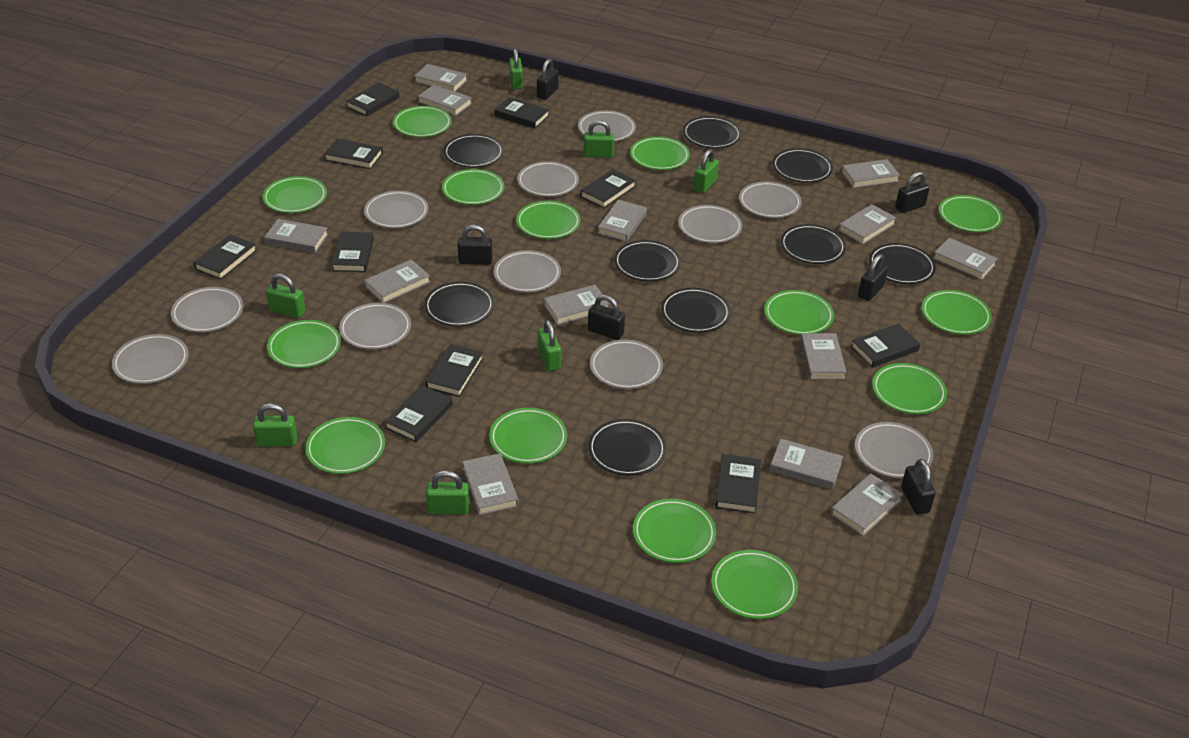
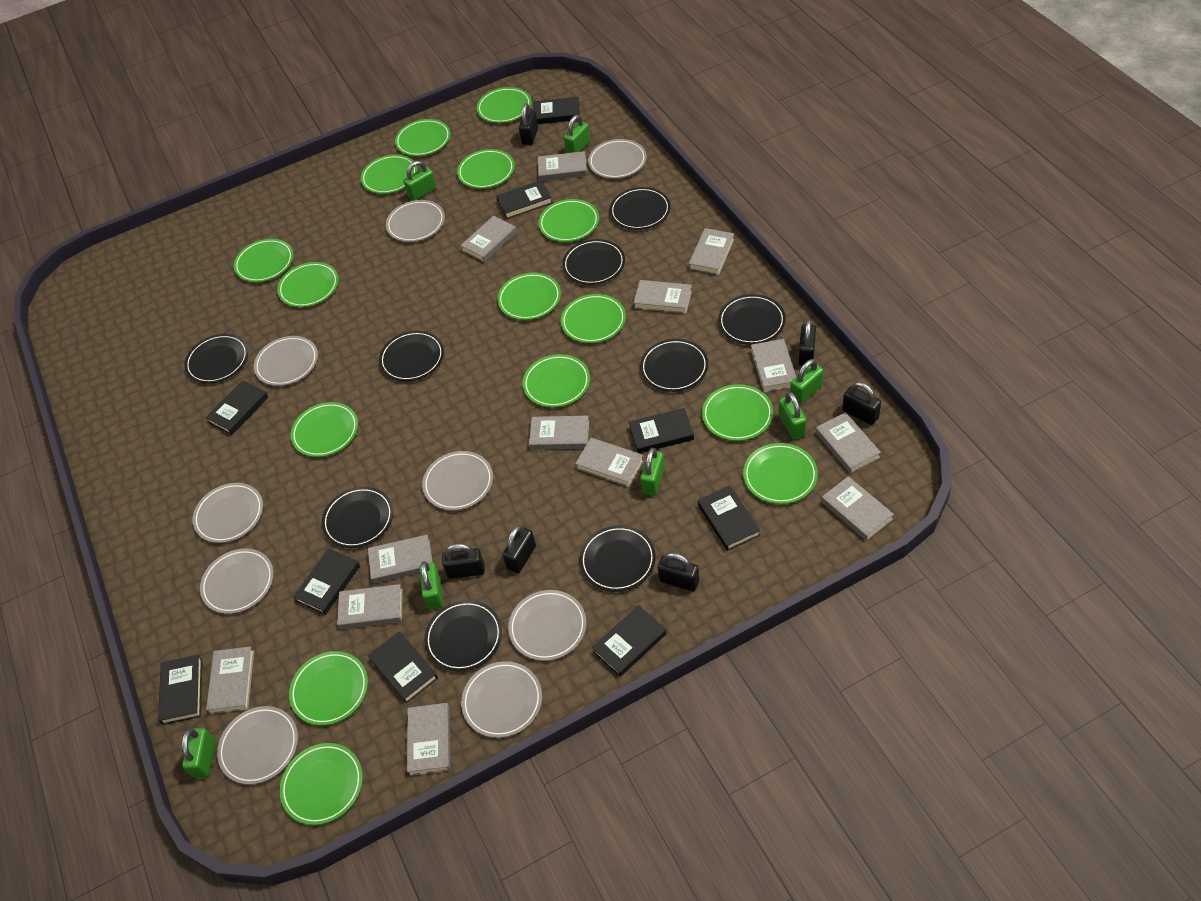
black book: [194,234,257,280] [324,139,383,169] [332,232,374,272] [346,82,399,116] [384,385,453,442] [425,344,483,397] [495,97,549,129] [580,169,636,208] [715,454,761,514] [851,324,920,368] = 10 -> [158,655,202,725] [205,380,268,435] [293,548,360,615] [368,632,438,703] [496,180,552,219] [533,97,580,124] [592,605,667,677] [629,408,694,453] [698,486,760,551] = 9
green plate: [263,176,327,213] [267,320,341,368] [305,417,385,474] [393,106,452,137] [442,169,504,205] [489,408,567,464] [516,201,581,239] [630,137,690,170] [633,499,716,563] [711,550,798,619] [764,290,834,335] [872,363,947,414] [922,290,992,335] [939,195,1003,232] = 14 -> [234,239,293,282] [277,262,338,307] [280,743,363,825] [289,651,368,726] [291,402,358,457] [361,155,418,194] [395,119,451,156] [457,149,515,189] [477,87,532,123] [497,273,561,320] [523,354,590,408] [539,199,599,242] [561,294,626,343] [702,384,773,441] [743,443,818,504] = 15
grey plate: [112,334,189,384] [171,287,243,332] [339,303,411,349] [364,191,428,228] [494,250,561,293] [517,161,579,197] [578,110,636,142] [590,340,663,389] [678,205,743,243] [739,182,802,218] [855,422,933,478] = 11 -> [193,483,263,543] [200,548,274,614] [217,706,298,785] [254,336,318,386] [386,200,445,242] [422,451,493,510] [461,661,542,738] [508,590,586,661] [588,139,647,179] = 9

